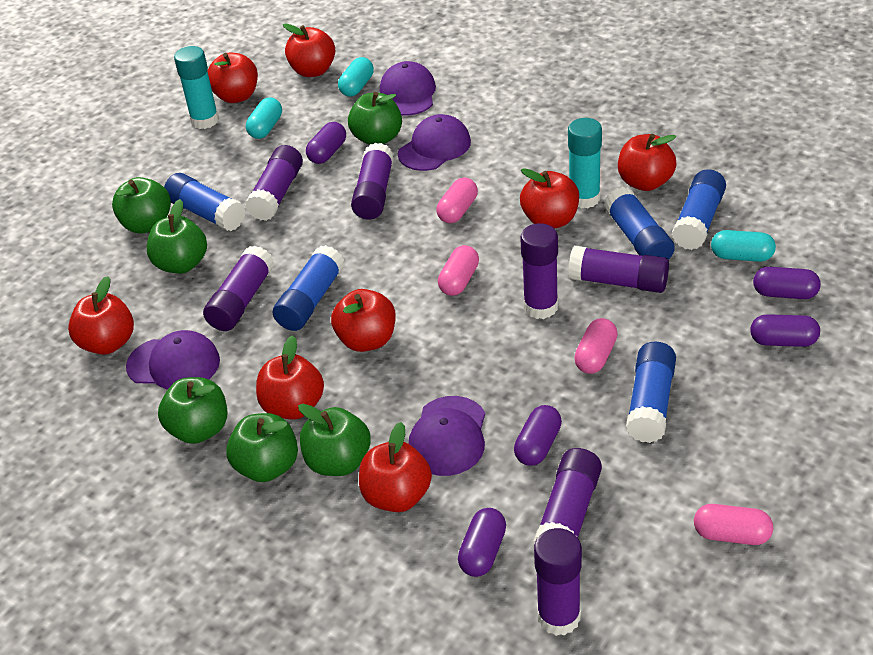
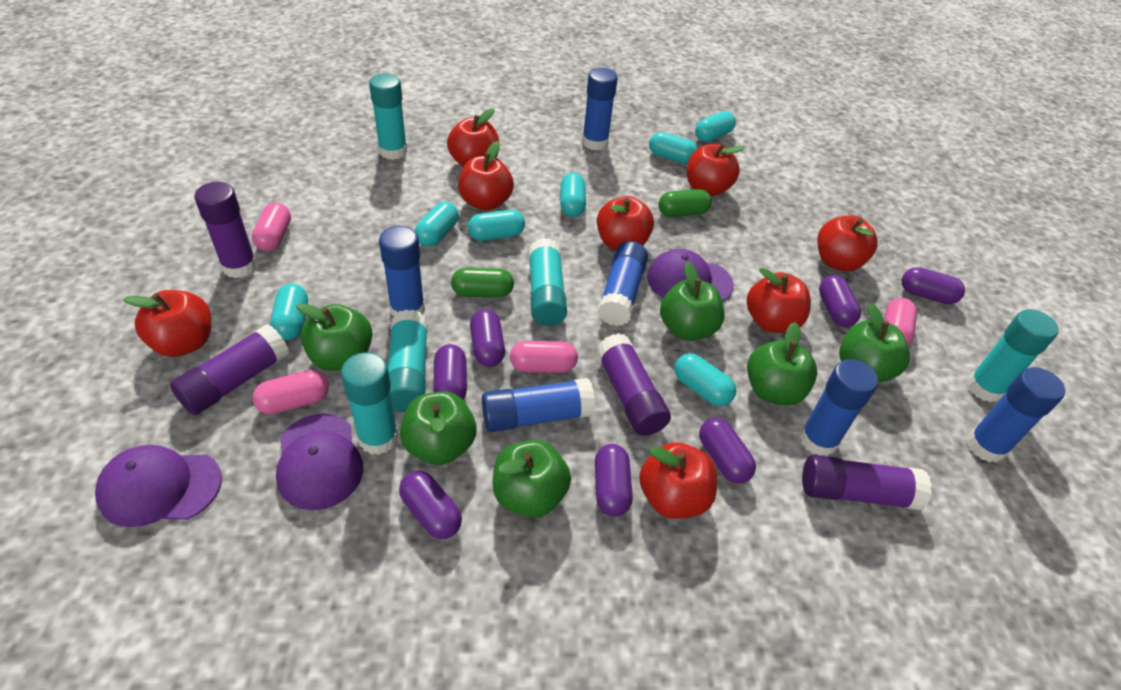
blue glue stick: [164,173,245,231] [273,245,345,331] [604,187,675,260] [626,341,676,443] [672,169,726,250] = 5 -> [379,226,425,317] [482,378,596,432] [582,68,618,151] [598,241,648,326] [799,359,878,456] [967,367,1065,463] = 6
green capsule: none = 0 -> [451,268,514,297] [658,189,712,217] = 2
purple cap: [126,330,220,390] [380,61,436,116] [398,114,471,171] [409,396,485,476] = 4 -> [95,445,222,527] [276,414,363,510] [647,249,734,301] = 3
purple capsule: [306,122,346,164] [458,508,506,577] [514,405,562,466] [750,314,820,347] [753,267,821,299] = 5 -> [399,471,462,539] [433,344,467,400] [470,309,505,367] [595,444,633,516] [699,418,756,484] [819,275,861,327] [902,267,965,304] = 7
purple glue stick: [203,246,274,331] [245,145,303,221] [351,143,394,220] [520,223,558,319] [534,448,602,543] [534,528,582,636] [568,246,669,293] = 7 -> [170,324,289,415] [194,182,257,278] [596,333,671,436] [802,455,932,510] = 4
turquoise capsule: [246,97,282,139] [338,57,374,97] [711,230,776,262] = 3 -> [270,284,308,340] [415,202,459,247] [468,210,525,241] [560,173,586,217] [649,132,698,164] [674,353,736,406] [695,111,736,142] = 7
turquoise glue stick: [174,46,219,129] [568,118,602,208] = 2 -> [341,352,399,455] [369,74,407,160] [388,310,428,412] [529,238,567,326] [967,309,1058,403] = 5

